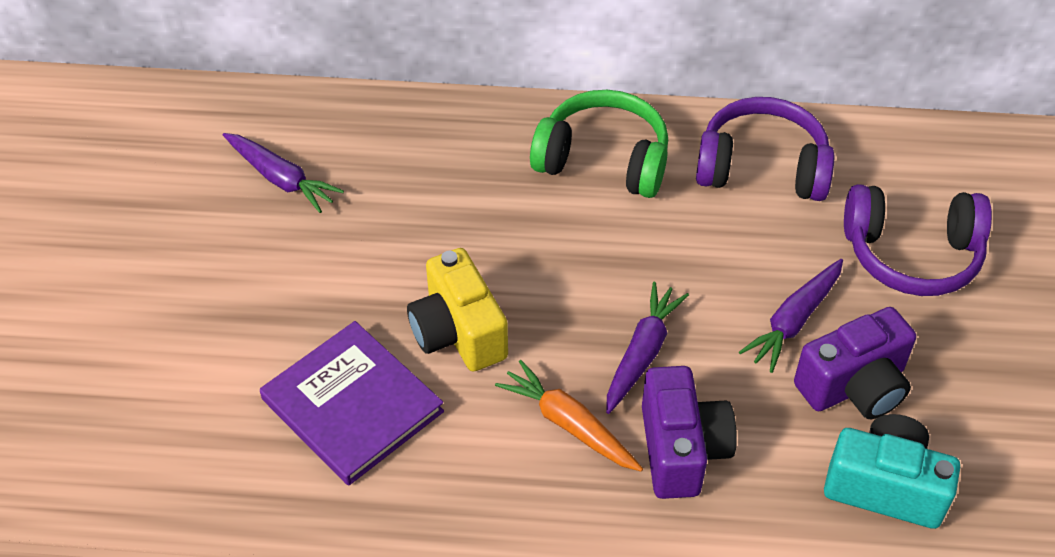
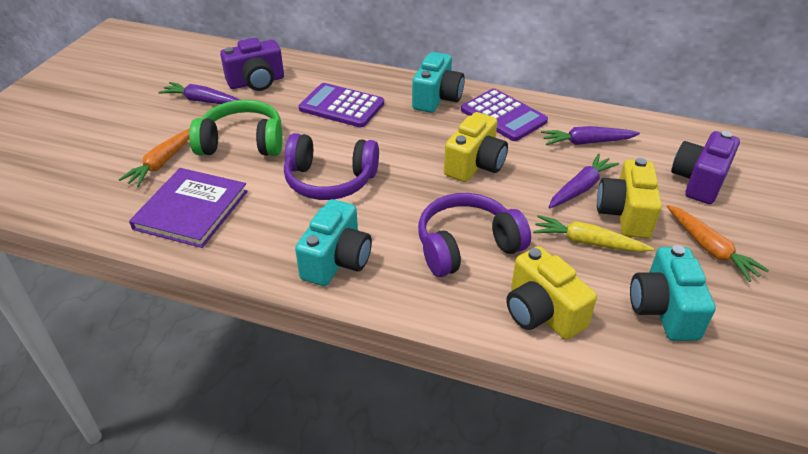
orange carrot: [495,360,643,472] = 1 -> [119,128,190,187] [667,205,769,282] = 2
purple calculator: none = 0 -> [298,83,384,128] [461,89,548,141] = 2
turquoise camera: [824,414,960,529] = 1 -> [295,199,372,286] [412,52,465,113] [630,245,716,341] = 3
yellow camera: [407,248,508,371] = 1 -> [444,112,508,182] [506,246,597,340] [597,158,662,239] = 3
yellow carrot: none = 0 -> [533,215,654,252] = 1

